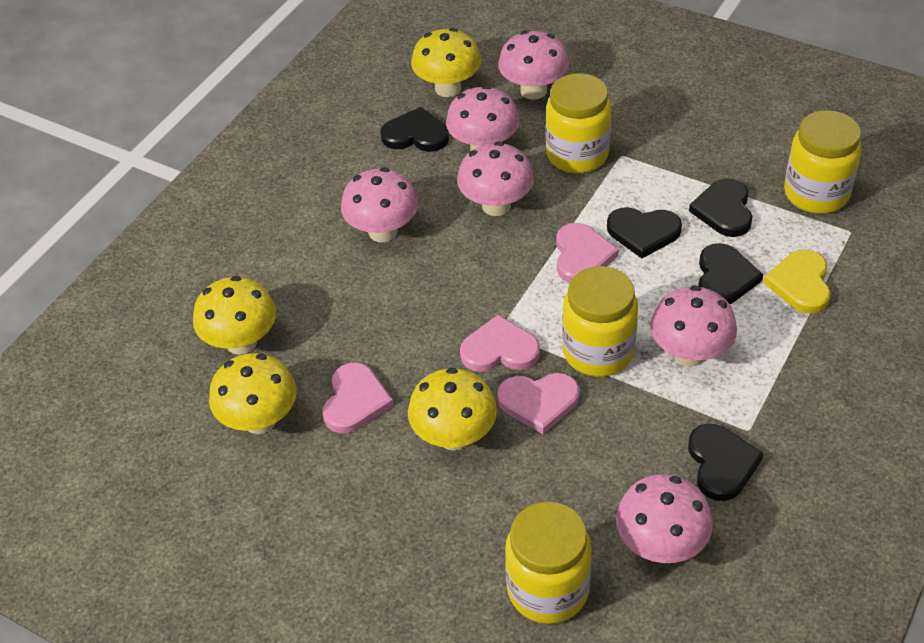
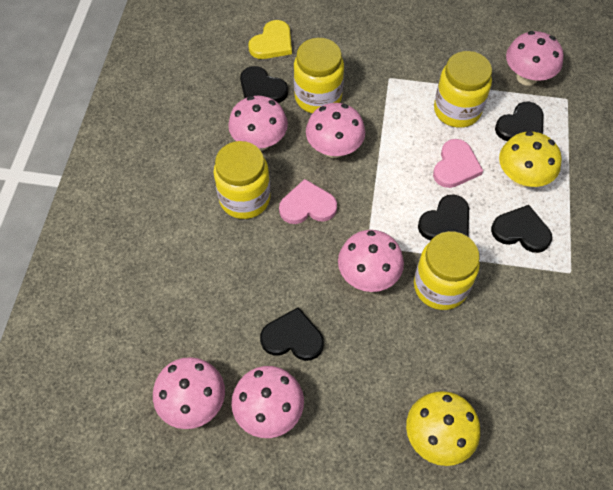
pink heart: [322,362,394,434] [460,315,540,372] [497,373,580,434] [556,223,618,283] = 4 -> [279,179,337,224] [433,139,483,188] = 2
yellow mushroom: [193,276,276,355] [209,353,297,434] [408,368,497,451] [411,28,481,97] = 4 -> [406,391,480,466] [499,131,562,187] = 2

